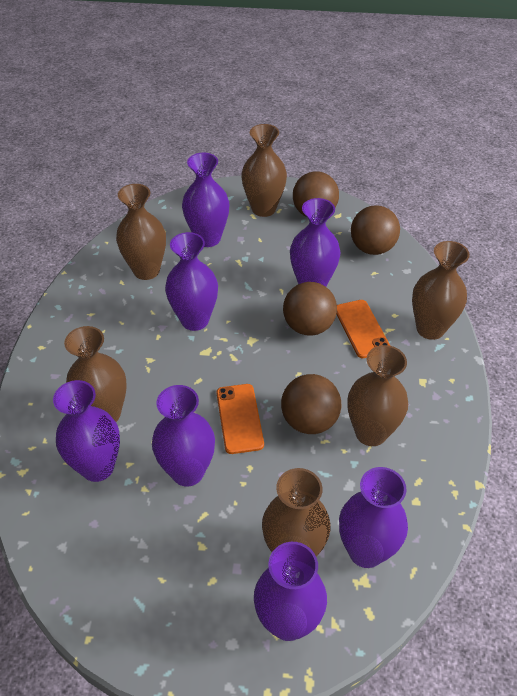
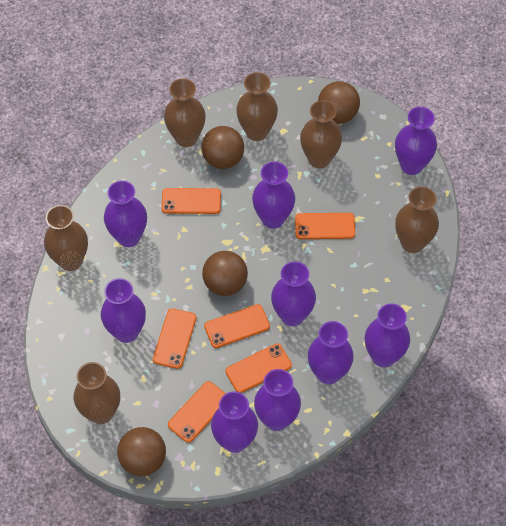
orange phone: [216,384,264,454] [336,300,390,358] = 2 -> [153,308,196,369] [162,188,221,214] [168,381,226,443] [204,304,270,348] [225,343,292,393] [295,213,355,239] = 6
purple vase: [53,380,120,482] [152,385,215,486] [165,232,218,331] [182,153,230,247] [254,542,327,641] [290,198,341,286] [339,467,408,568] = 7 -> [101,278,146,343] [104,180,147,247] [211,391,258,453] [252,161,295,229] [254,369,301,431] [271,261,316,326] [308,321,354,384] [365,303,410,367] [395,107,437,175] = 9

